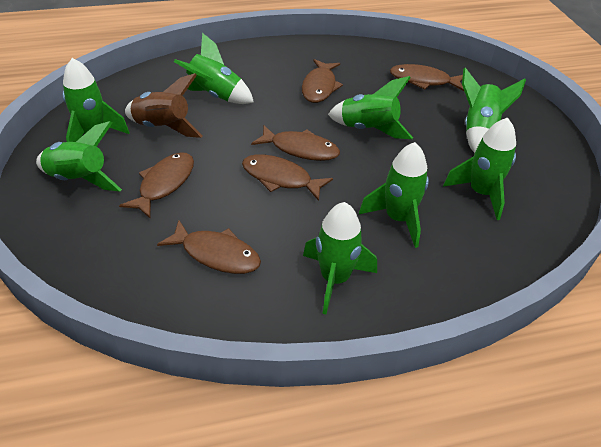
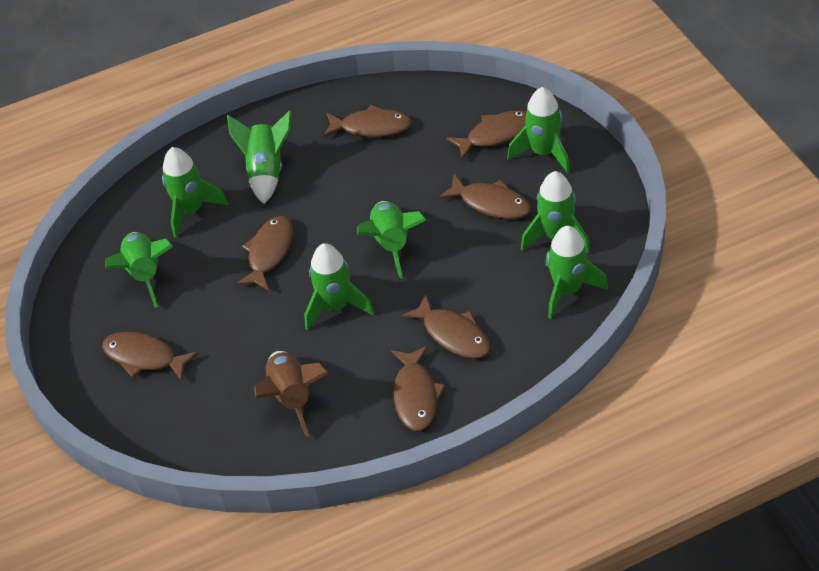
brown fish: [119,152,194,218] [157,220,261,274] [242,154,333,201] [251,125,340,161] [302,59,343,103] [390,64,464,91] = 6 -> [102,332,198,381] [236,216,293,291] [323,105,412,137] [391,346,445,431] [401,294,490,359] [439,174,531,219] [447,110,527,159] = 7

